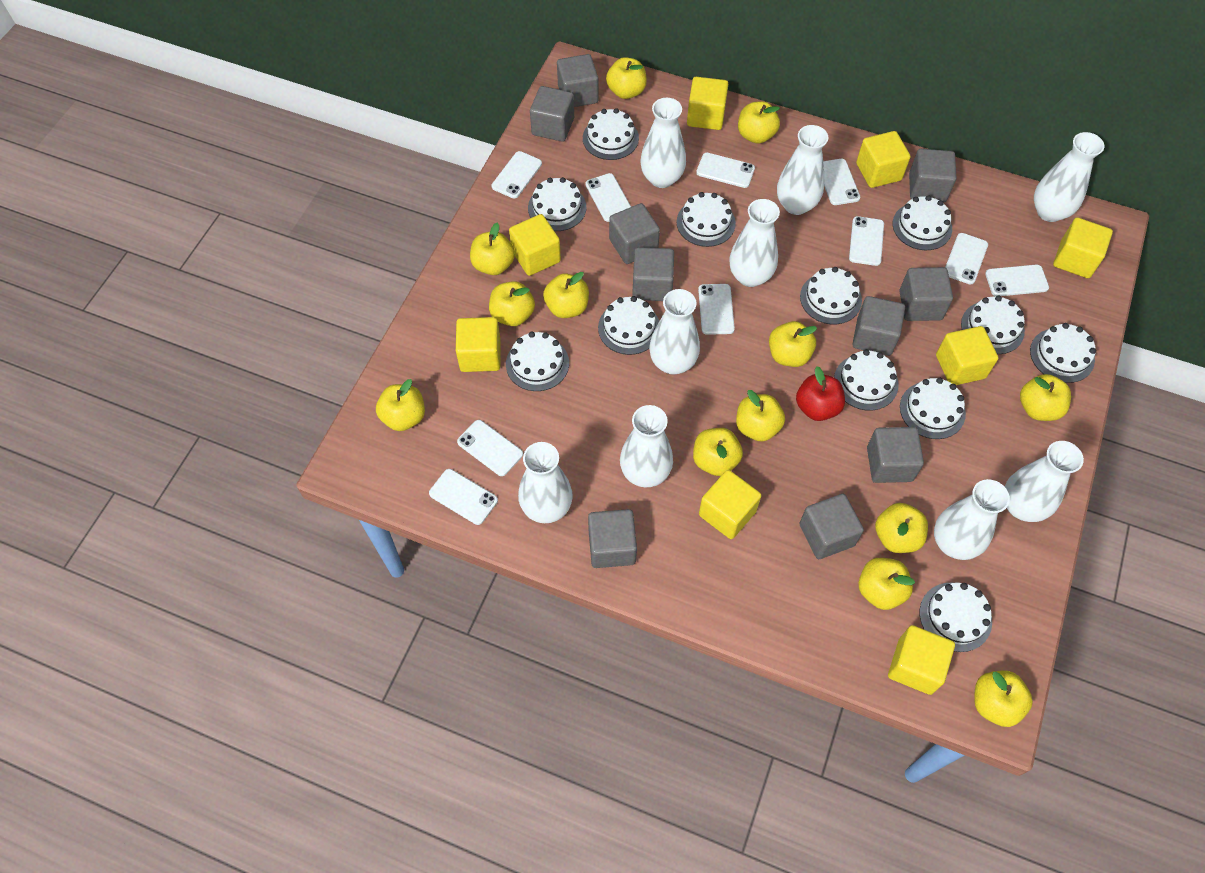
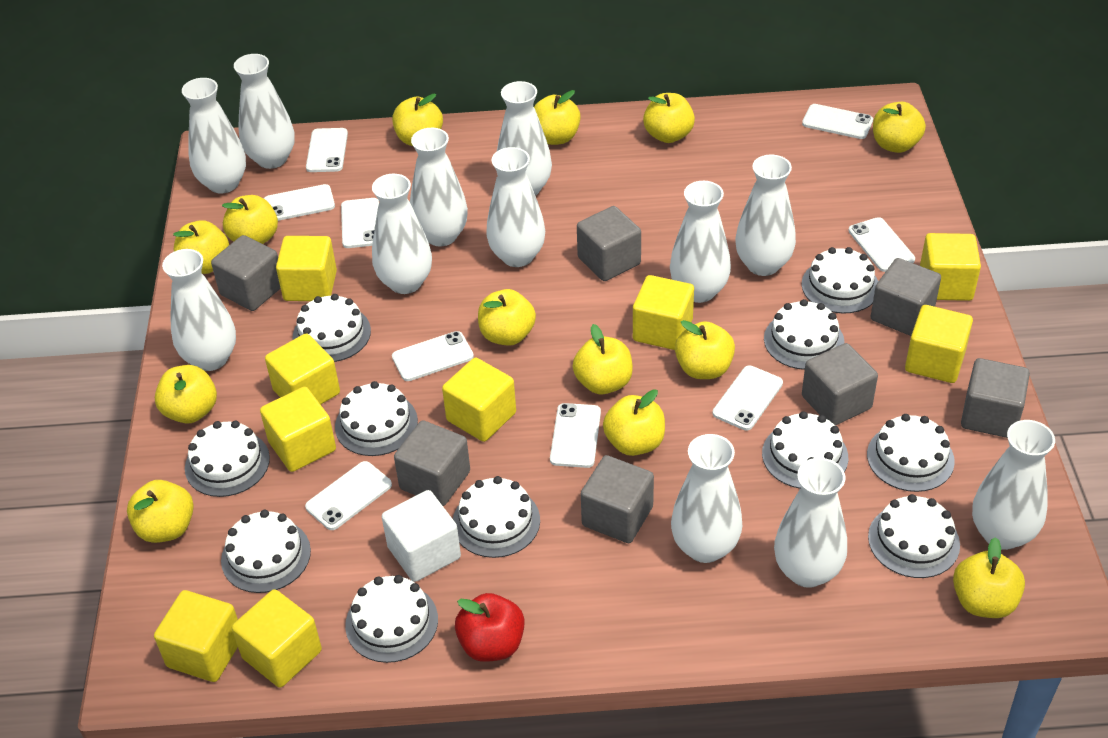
grey cube: [530,86,574,142] [557,54,598,107] [588,509,637,568] [609,203,660,264] [632,247,674,301] [799,494,864,559] [853,296,905,356] [867,427,924,483] [899,267,953,321] [909,149,956,202] = 10 -> [211,235,281,311] [394,420,470,506] [577,206,641,281] [581,455,654,543] [802,343,878,426] [871,258,941,336] [961,358,1030,438] = 7
white cake: [506,332,569,391] [528,177,586,231] [583,108,639,160] [598,296,659,355] [676,192,736,247] [800,267,862,324] [834,350,899,411] [893,195,952,250] [900,378,966,439] [920,583,992,652] [961,296,1025,354] [1030,323,1096,383] = 12 -> [185,421,270,497] [221,510,311,593] [293,294,371,362] [335,381,418,456] [345,575,438,663] [453,476,540,558] [762,411,848,489] [764,299,844,370] [802,247,878,314] [867,414,955,492] [868,494,960,578] = 11
white cube: none = 0 -> [382,490,461,582] = 1
white phone: [429,469,498,525] [457,420,523,476] [491,151,542,198] [585,173,631,222] [696,152,755,188] [698,284,735,335] [823,159,860,205] [849,216,884,266] [945,233,988,285] [985,265,1049,296] = 10 -> [264,184,335,221] [305,461,392,530] [306,128,348,172] [341,198,379,248] [392,331,474,381] [550,403,601,468] [713,365,783,431] [802,104,873,139] [849,217,915,272] = 9
white vase: [518,442,573,523] [620,405,673,487] [640,98,686,188] [649,289,700,375] [729,199,780,287] [777,125,828,215] [934,479,1010,560] [1005,441,1084,522] [1034,132,1104,222] = 9 -> [162,249,236,371] [182,78,246,193] [234,54,295,169] [372,174,432,294] [410,128,468,247] [486,147,545,267] [497,81,552,196] [670,181,731,303] [671,434,742,563] [735,155,796,276] [774,458,847,588] [972,420,1055,550] = 12
yellow cube: [456,317,501,372] [509,214,561,276] [687,77,728,130] [699,470,761,539] [856,131,911,188] [888,625,955,695] [936,326,998,385] [1053,217,1113,278] = 8 -> [154,590,238,682] [232,589,322,688] [260,387,336,472] [265,334,340,405] [276,236,337,301] [442,358,516,442] [633,275,694,350] [905,305,973,383] [920,233,981,301] = 9

